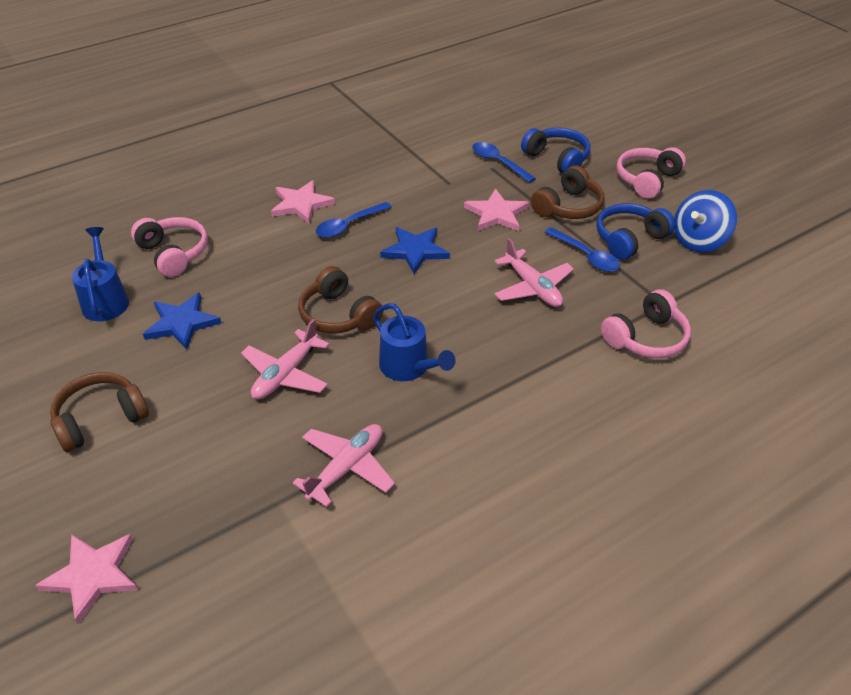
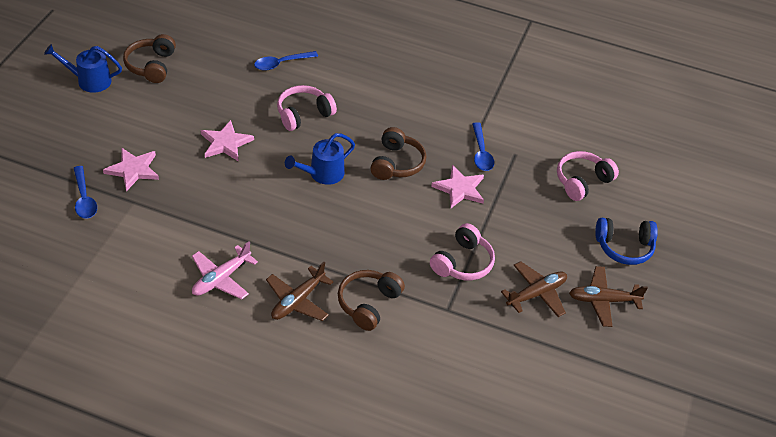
blue headphones: [521,128,590,173] [597,203,675,260] = 2 -> [595,218,658,265] = 1
blue spinning top: [674,190,737,252] = 1 -> none = 0
blue star: [143,292,221,350] [380,227,450,274] = 2 -> none = 0
brown plane: none = 0 -> [266,262,334,321] [501,261,567,317] [569,266,648,327] = 3
pink plane: [241,319,330,399] [293,424,395,507] [494,238,574,307] = 3 -> [192,241,258,299] = 1

